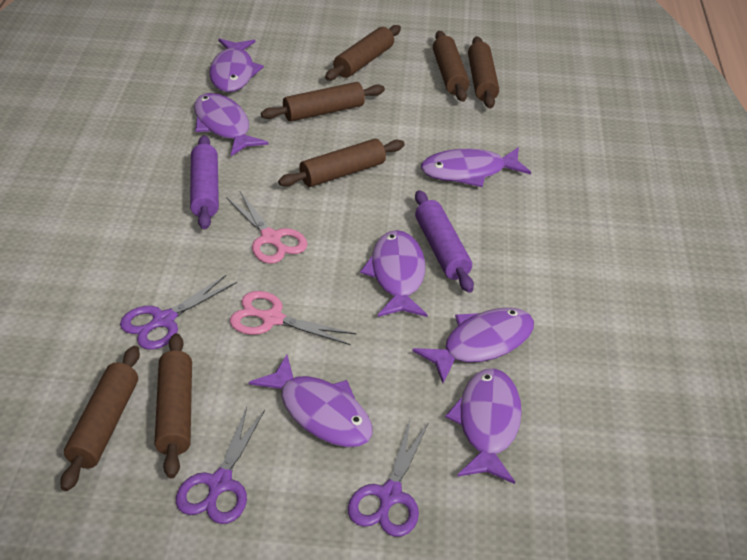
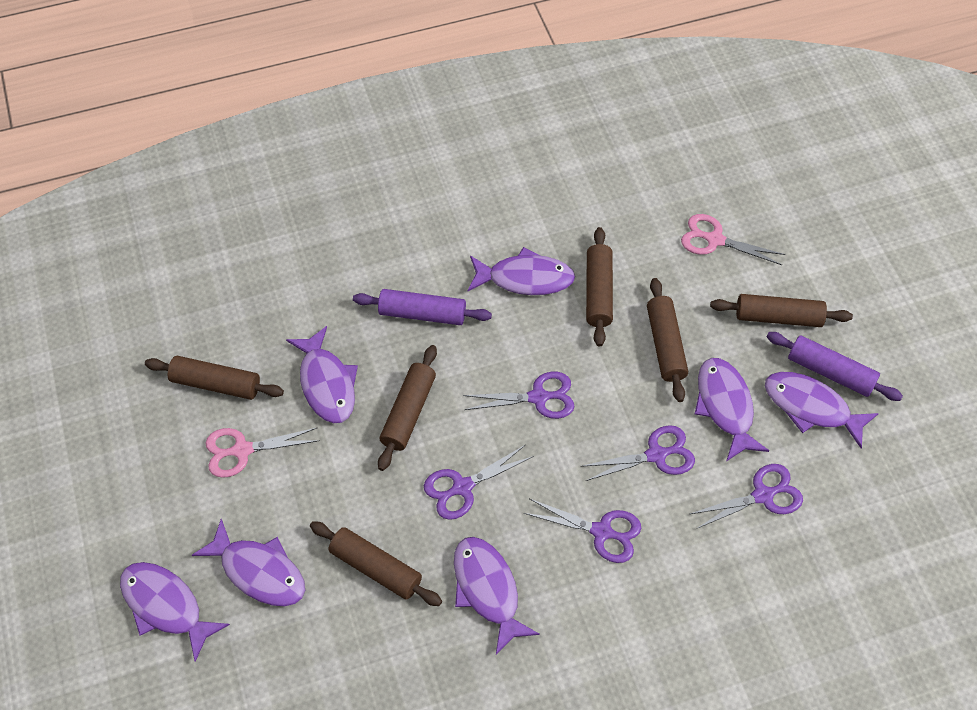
brown rolling pin: [60,346,140,491] [154,333,192,478] [261,82,385,122] [278,139,405,187] [325,25,401,81] [433,31,470,102] [468,36,499,108] = 7 -> [145,356,284,400] [310,521,442,606] [378,345,437,471] [586,227,613,347] [647,278,688,402] [710,294,853,327] = 6
purple scissors: [120,275,237,350] [176,407,265,524] [348,420,429,537] = 3 -> [424,445,534,520] [463,372,575,419] [524,499,641,563] [581,425,695,481] [690,464,803,529] = 5

